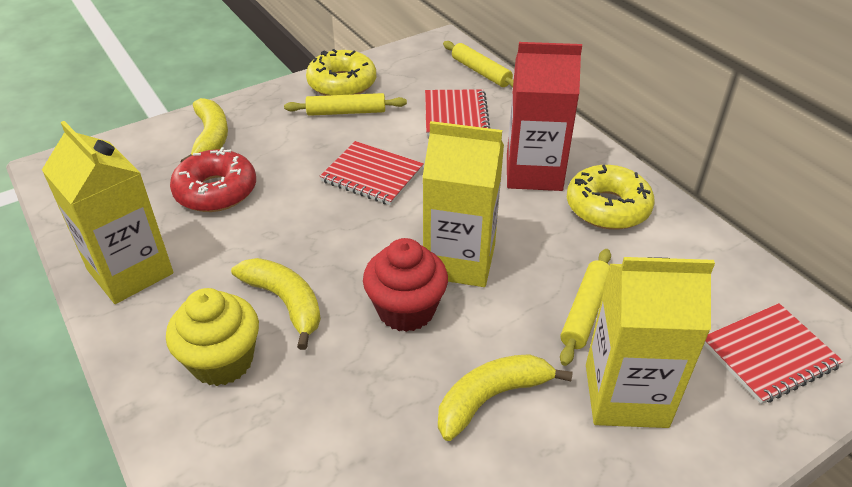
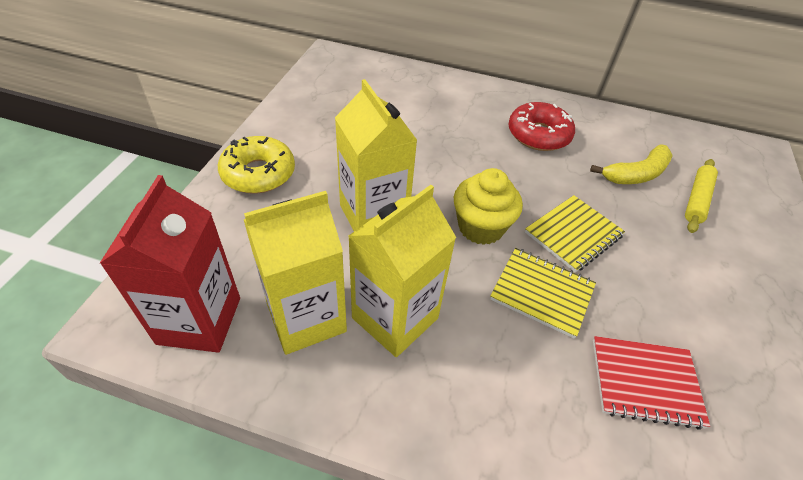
red cupcake: [363,238,448,332] = 1 -> none = 0
red notebook: [320,141,424,205] [425,89,491,136] [704,303,843,404] = 3 -> [593,336,710,430] = 1
yellow banana: [181,98,228,162] [231,258,321,350] [438,354,573,441] = 3 -> [590,145,673,184] = 1
yellow donut: [306,49,376,96] [567,165,655,230] = 2 -> [218,136,295,193] = 1
yellow notebook: none = 0 -> [490,248,596,339] [525,195,625,273] = 2
yellow rolling pin: [284,93,407,116] [443,41,514,88] [560,249,611,366] = 3 -> [685,159,718,233] = 1

